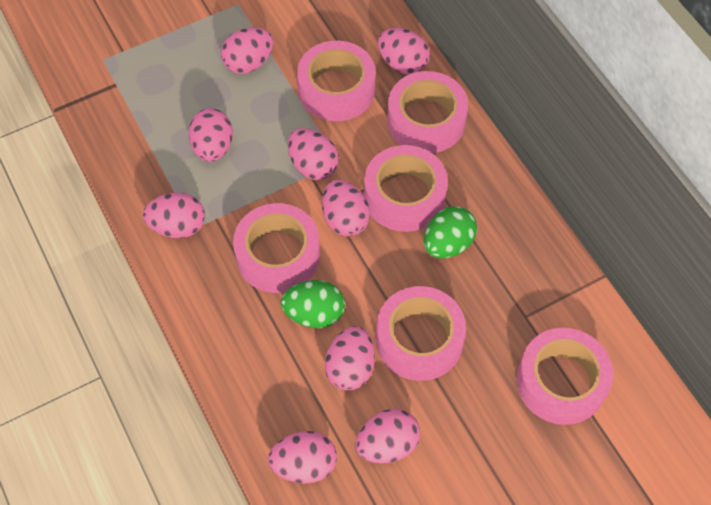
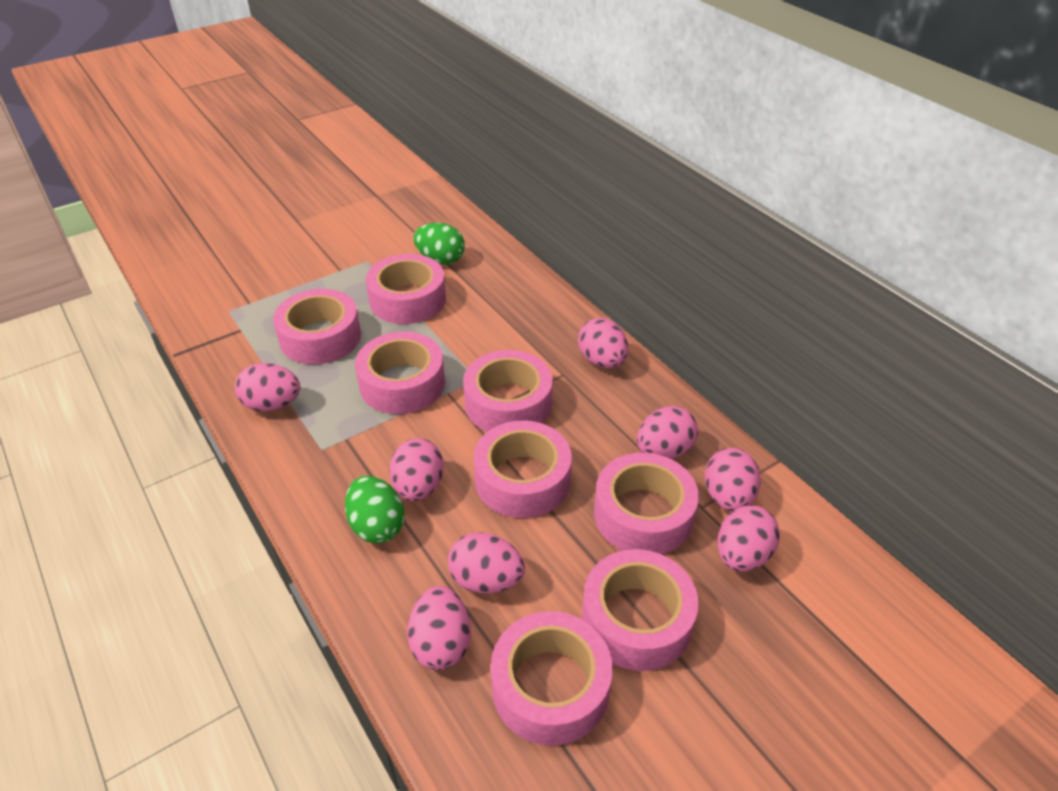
pink egg: [143,193,205,238] [188,108,233,162] [221,27,273,74] [268,431,337,484] [288,128,339,180] [322,180,370,237] [325,326,375,391] [355,409,420,464] [378,28,430,75] = 9 -> [235,363,301,411] [389,438,444,501] [407,586,471,670] [448,532,525,593] [578,318,628,368] [637,406,698,459] [705,448,761,511] [717,505,780,572] = 8
pink tape: [233,203,320,293] [297,41,376,121] [364,145,448,232] [376,286,466,381] [387,71,468,153] [517,328,613,425] = 6 -> [273,289,361,364] [355,332,445,414] [366,254,446,324] [463,350,553,432] [474,420,572,518] [491,611,613,746] [582,549,698,671] [594,453,699,554] = 8

